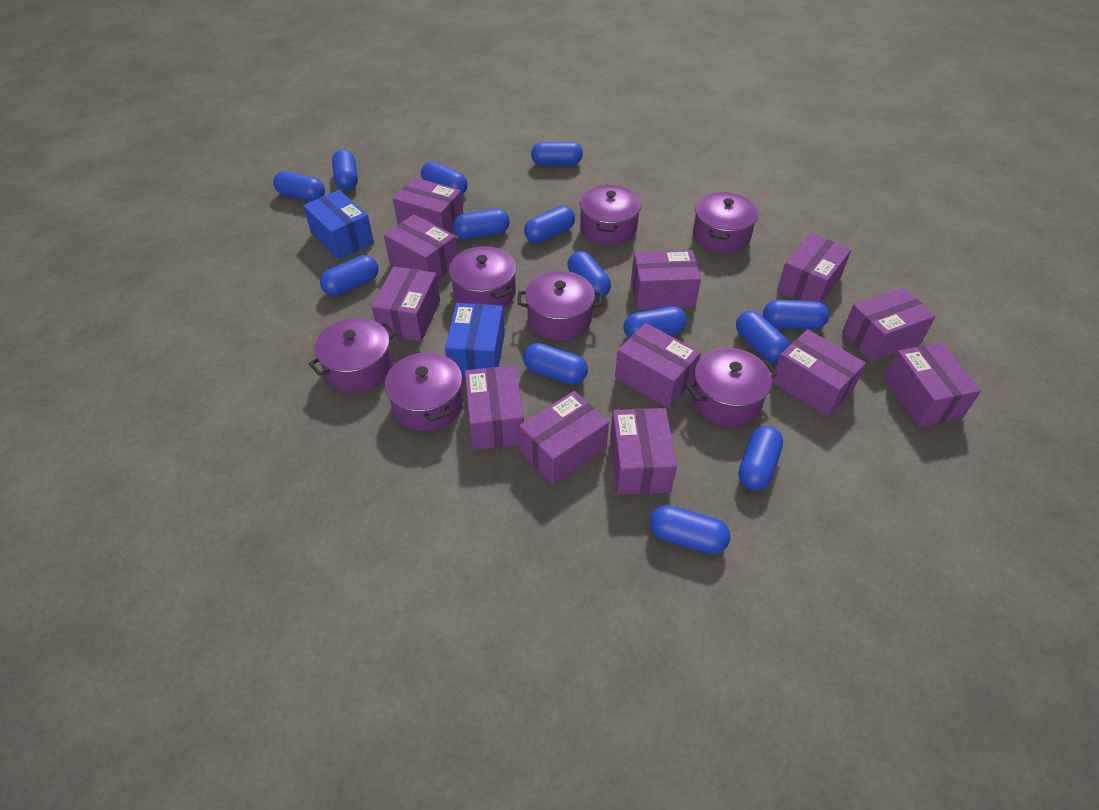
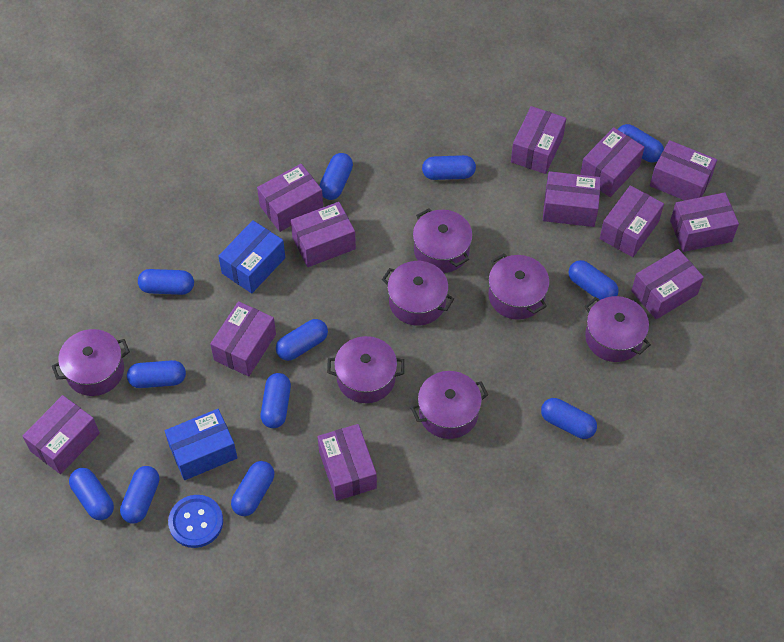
blue button: none = 0 -> [168,495,223,548] = 1
blue capsule: [273,171,325,201] [320,255,379,296] [332,150,358,190] [421,162,468,195] [453,208,510,239] [523,343,588,384] [524,206,575,243] [531,142,583,166] [568,251,611,298] [623,306,687,338] [649,505,731,554] [736,311,790,363] [738,426,783,490] [763,300,829,329] = 14 -> [69,468,114,520] [120,466,159,523] [127,360,186,388] [138,269,194,295] [231,461,274,516] [261,373,291,428] [276,319,328,361] [319,153,353,200] [422,155,476,180] [541,398,597,439] [568,260,619,300] [617,124,664,162] = 12

